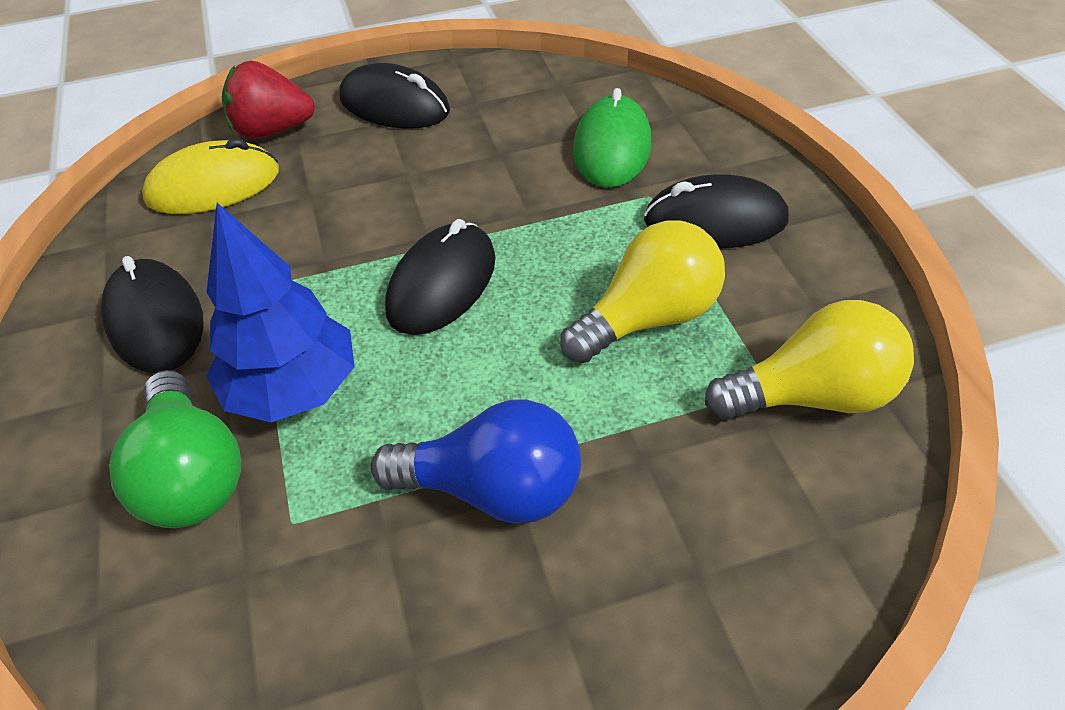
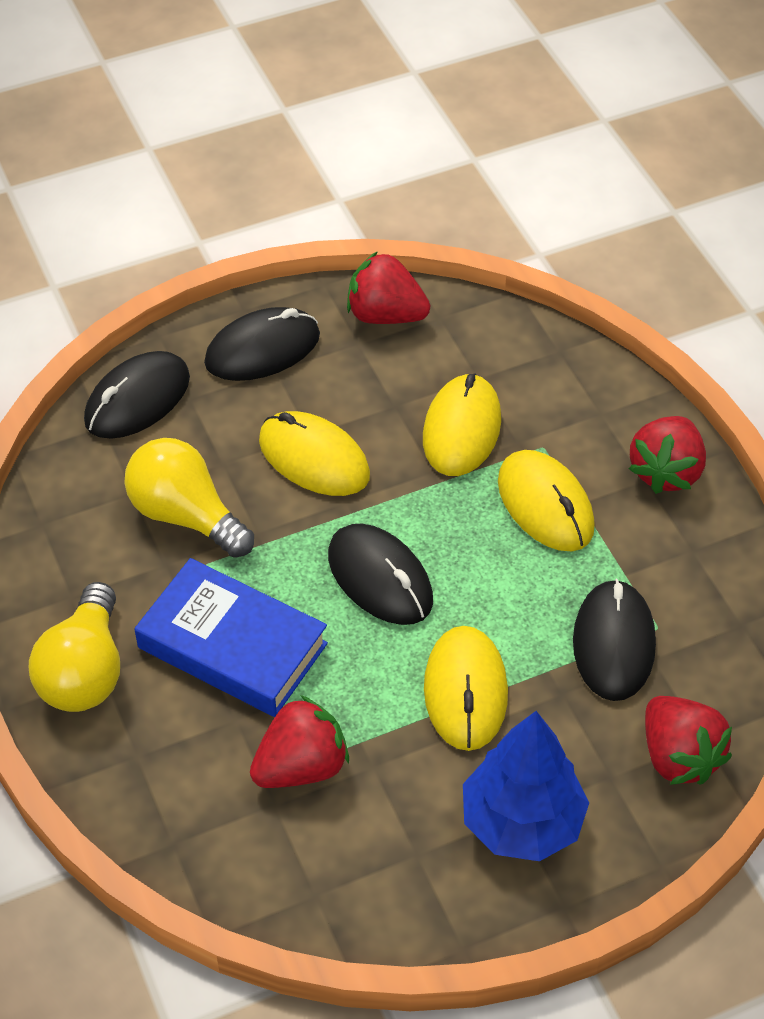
blue book: none = 0 -> [134,558,328,717] = 1
blue light bulb: [371,399,581,524] = 1 -> none = 0
green light bulb: [109,370,241,528] = 1 -> none = 0
green mouse: [573,88,652,188] = 1 -> none = 0
red strawberry: [222,61,315,139] = 1 -> [250,695,349,788] [347,251,430,324] [629,416,706,494] [645,696,732,785] = 4
yellow mouse: [142,138,279,214] = 1 -> [259,411,370,496] [423,373,501,476] [424,626,508,751] [498,450,595,551] = 4

